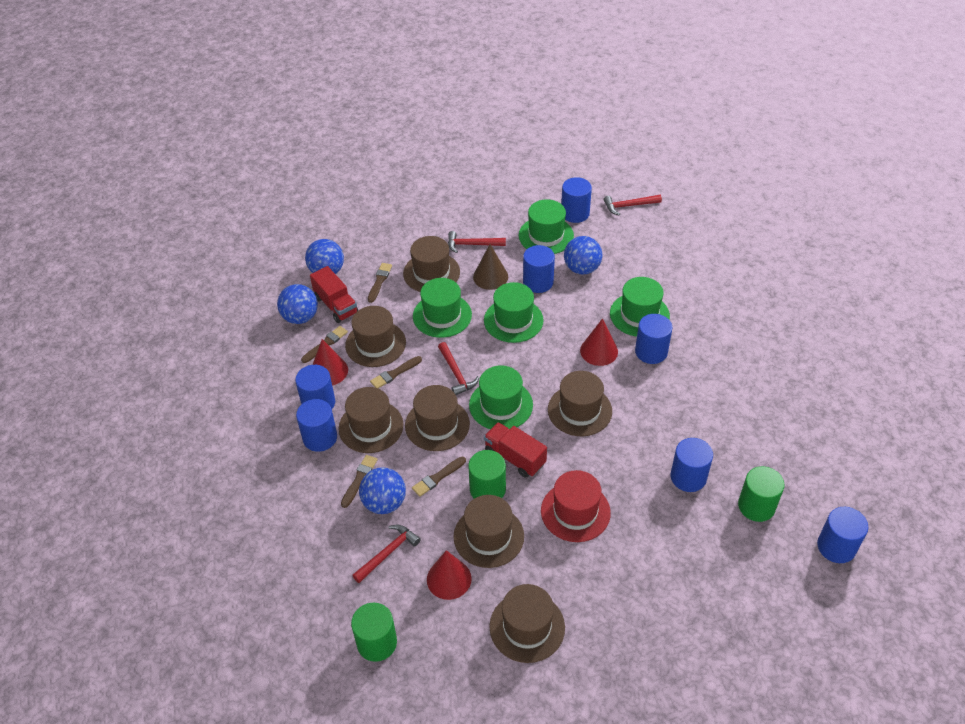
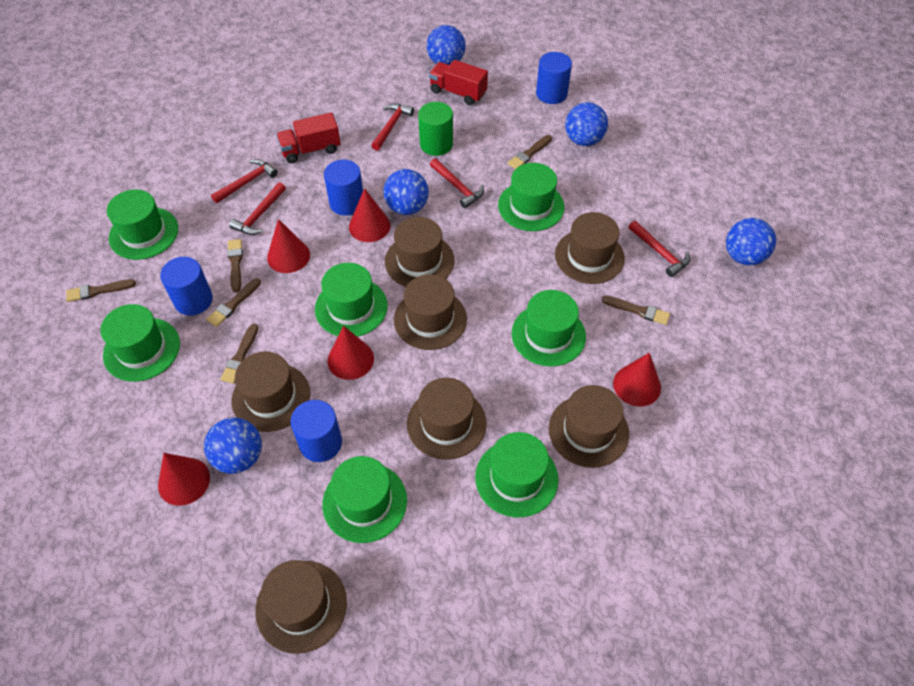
blue ball: [277,284,318,324] [305,239,344,274] [359,467,406,514] [564,236,602,275] = 4 -> [204,418,262,474] [383,169,429,215] [427,25,466,65] [565,102,608,146] [726,218,776,265] = 5
blue cylinder: [295,365,335,409] [296,399,337,452] [523,245,555,293] [561,177,592,223] [635,314,673,364] [671,438,713,492] [817,507,868,563] = 7 -> [160,257,213,316] [290,400,342,462] [324,160,363,216] [536,52,572,104] = 4
brown brush: [301,326,348,363] [341,455,378,508] [368,263,392,303] [370,356,422,388] [412,457,466,497] = 5 -> [66,279,136,302] [206,278,261,327] [220,324,258,384] [227,239,243,292] [508,135,552,169] [602,296,670,325] = 6
brown cone: [473,244,508,290] = 1 -> none = 0
green cylinder: [351,603,397,662] [468,450,506,499] [738,466,785,522] = 3 -> [418,102,453,156] = 1
green hat: [413,278,472,338] [469,365,533,429] [484,282,543,343] [519,199,574,254] [610,277,670,337] = 5 -> [100,304,180,382] [107,189,178,260] [315,263,388,337] [322,456,407,543] [475,432,559,517] [498,163,565,231] [512,290,586,366] = 7
red cone: [312,339,348,386] [427,550,472,600] [580,318,618,366] = 3 -> [158,453,210,506] [267,219,310,273] [327,326,374,380] [349,188,390,242] [613,353,661,406] = 5
red hammer: [352,525,421,583] [438,342,479,395] [448,231,506,253] [604,195,662,216] = 4 -> [211,159,278,203] [229,182,286,235] [371,104,414,151] [430,158,484,208] [628,221,690,277] = 5
red hat: [541,470,611,542] = 1 -> none = 0

